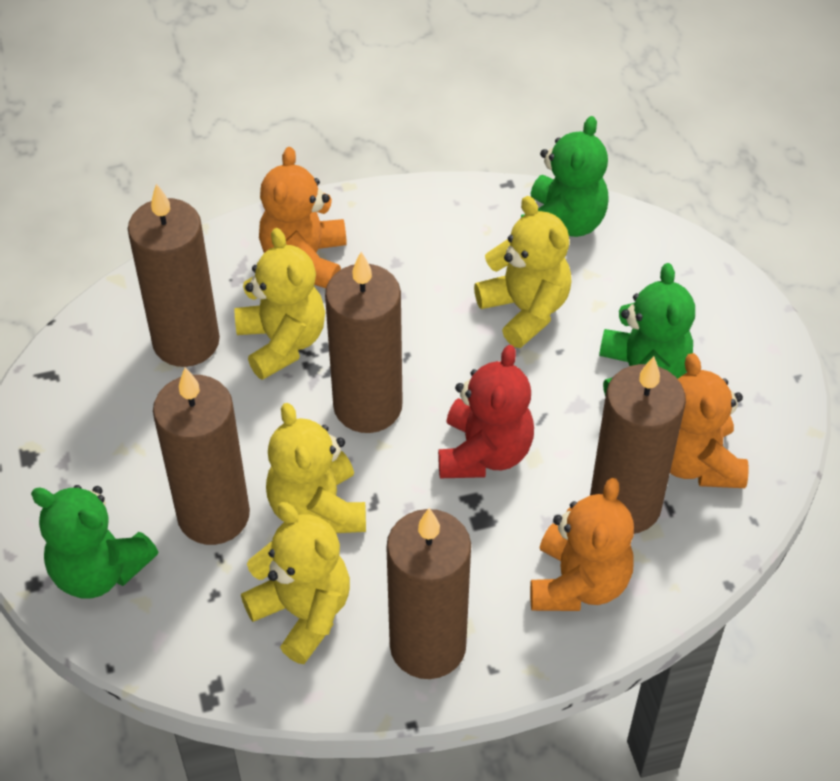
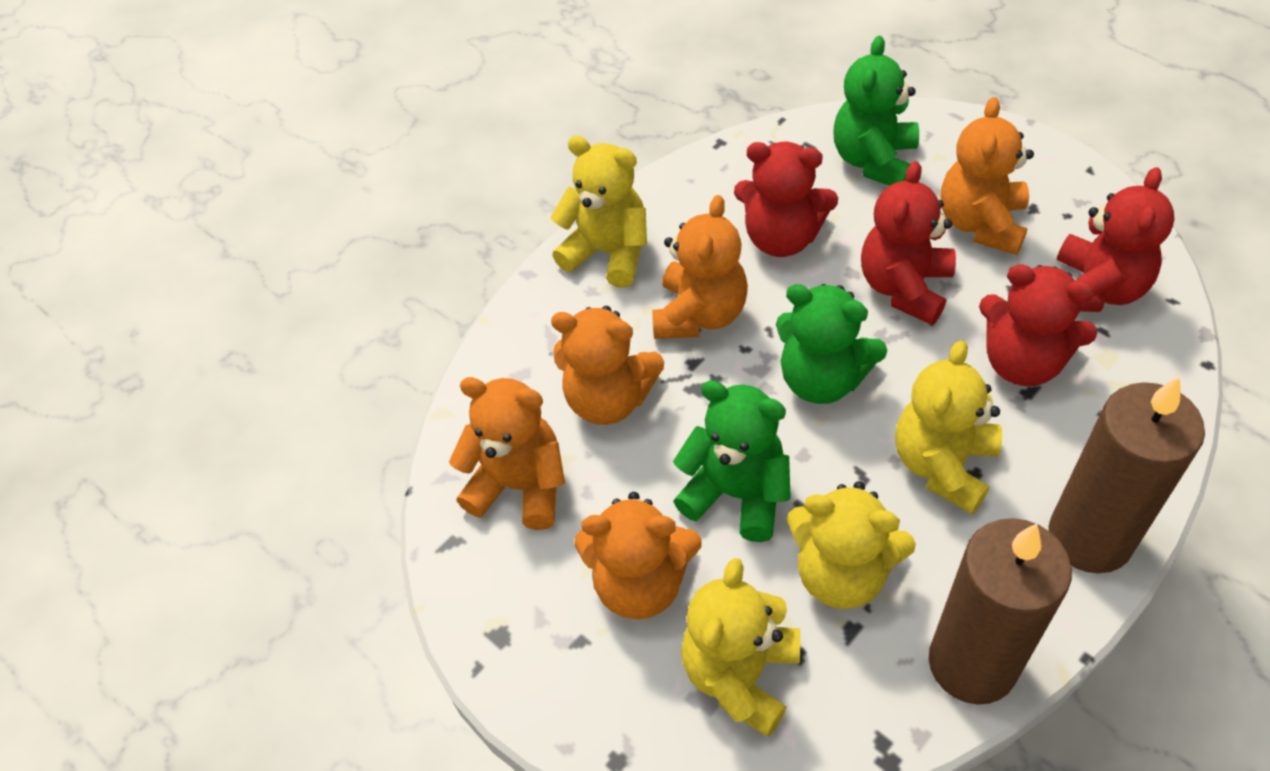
brown candle: [128,183,220,367] [153,367,250,545] [325,252,403,433] [386,508,471,679] [590,356,686,534] = 5 -> [929,518,1072,705] [1048,376,1205,574] = 2
orange teddy bear: [259,147,347,288] [530,478,634,611] [670,353,749,488] = 3 -> [449,377,565,530] [551,306,664,425] [575,492,702,619] [652,195,748,339] [940,97,1034,255] = 5
red teddy bear: [438,345,534,478] = 1 -> [734,142,838,257] [861,161,956,325] [979,264,1097,386] [1057,167,1174,312] = 4

